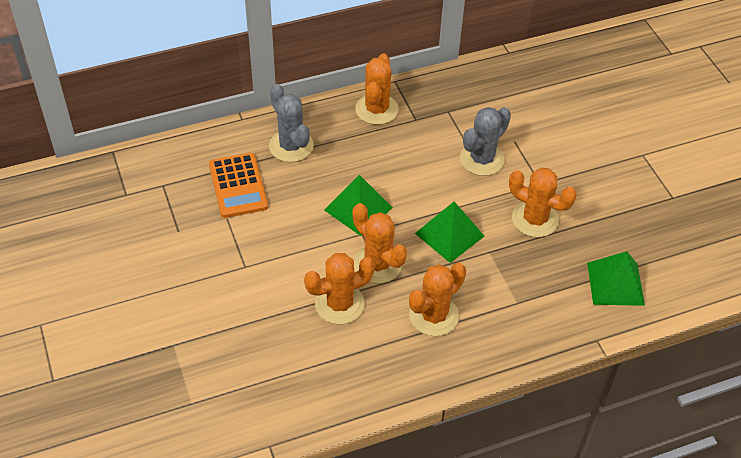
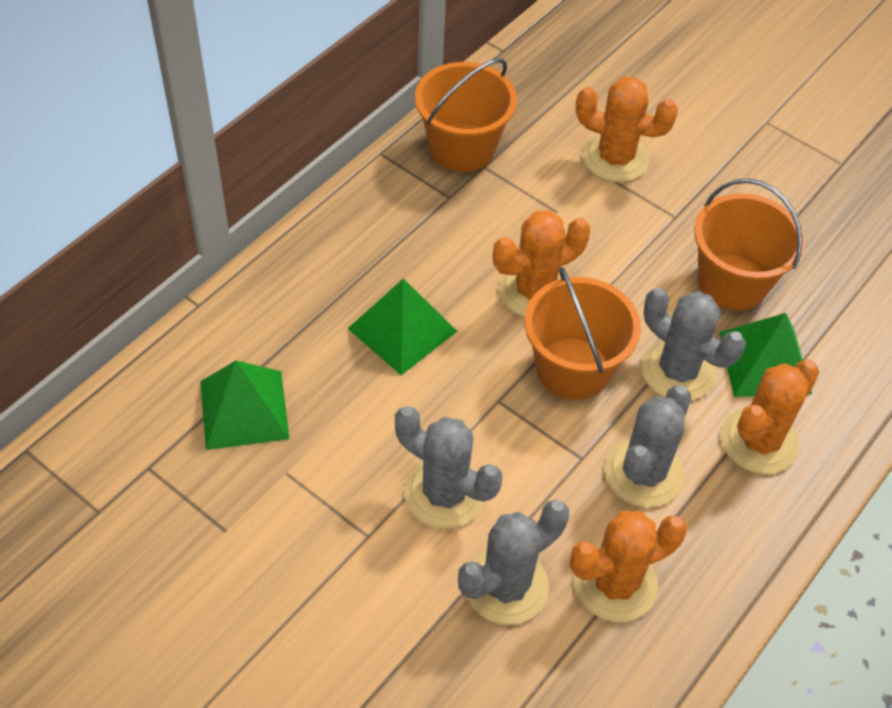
grey cactus: [269,84,314,162] [460,107,511,176] = 2 -> [395,406,502,529] [458,500,569,625] [604,385,692,507] [641,288,745,401] = 4
orange bucket: none = 0 -> [415,58,517,172] [525,267,641,400] [694,178,805,311] = 3
orange cactus: [304,253,375,324] [352,203,407,284] [355,53,399,125] [409,262,466,336] [509,168,577,237] = 5 -> [493,210,591,317] [570,511,687,622] [576,77,678,182] [721,359,819,474] = 4
orange calculator: [209,153,268,218] = 1 -> none = 0

